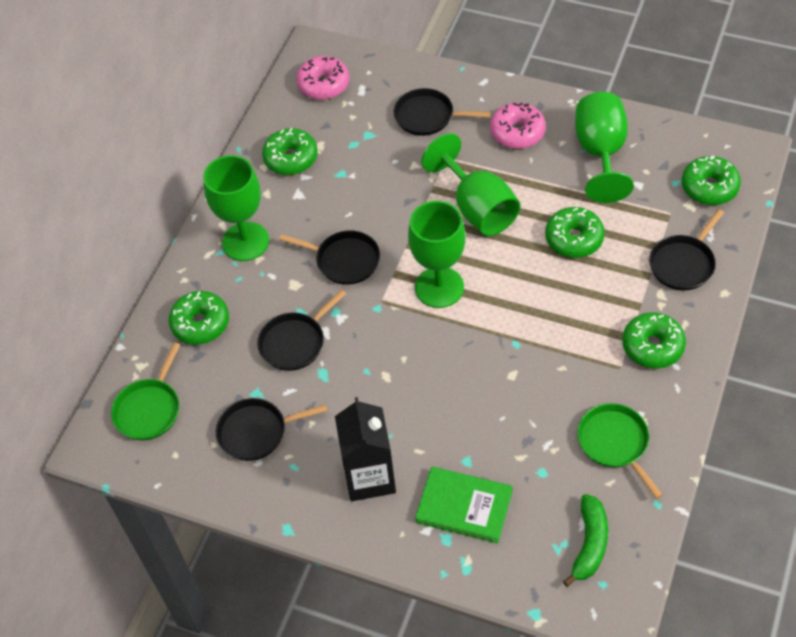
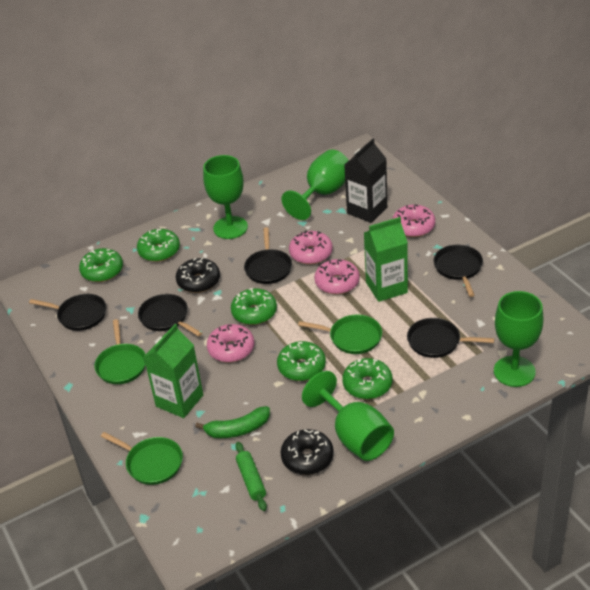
black donut: none = 0 -> [176,258,220,293] [281,429,334,475] = 2
green book: [415,467,513,543] = 1 -> none = 0
green carton: none = 0 -> [144,324,203,418] [364,217,408,302] = 2
green pan: [111,342,180,440] [577,403,663,499] = 2 -> [94,319,146,384] [101,432,183,485] [298,315,382,354] = 3
green rolling pin: none = 0 -> [235,442,267,511] = 1
pink donut: [296,56,349,100] [490,103,546,149] = 2 -> [207,324,254,362] [289,231,333,265] [314,259,360,294] [392,204,435,237] = 4

